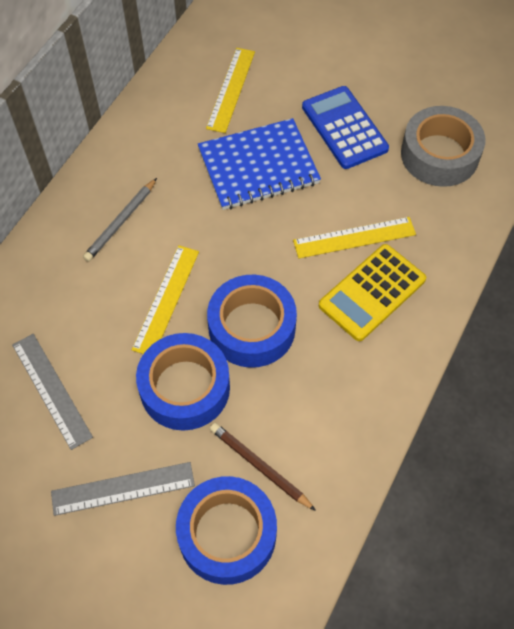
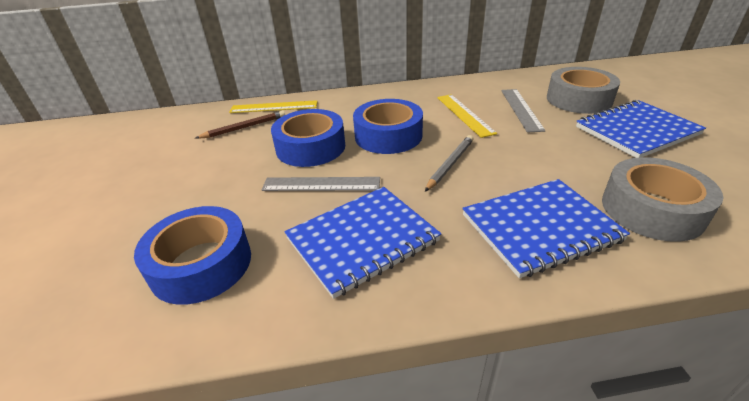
blue calculator: [302,86,389,169] = 1 -> none = 0
blue notebook: [198,118,321,210] = 1 -> [284,187,441,299] [462,179,630,278] [576,100,706,158] = 3
grey tape: [401,106,485,187] = 1 -> [547,67,620,114] [602,157,723,242] = 2
yellow calculator: [319,244,426,341] = 1 -> none = 0
yellow ruler: [132,245,199,354] [206,48,255,133] [293,217,416,258] = 3 -> [229,100,318,113] [437,94,497,138] = 2

